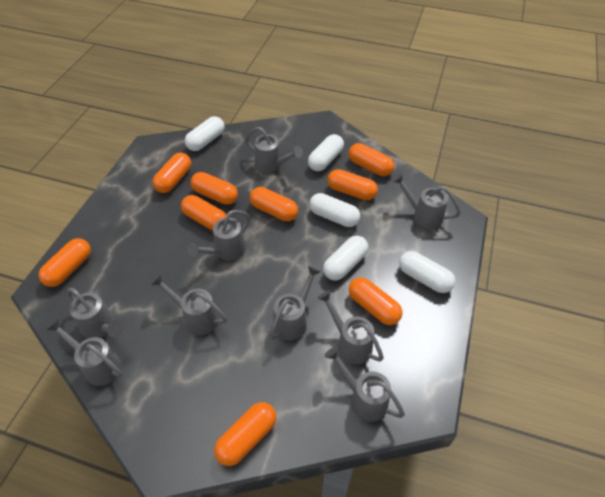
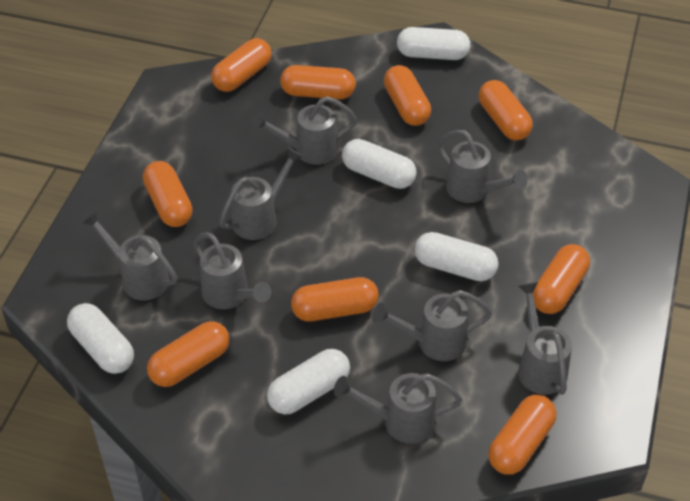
grey watering can: [46,319,122,386] [67,288,123,338] [150,274,227,335] [187,210,250,261] [245,127,303,173] [270,266,321,341] [317,290,384,364] [325,346,405,422] [392,173,461,229] = 9 -> [82,210,178,300] [193,232,271,309] [219,147,303,240] [252,96,357,165] [333,373,462,444] [372,290,492,361] [437,130,528,203] [518,282,572,395] = 8

